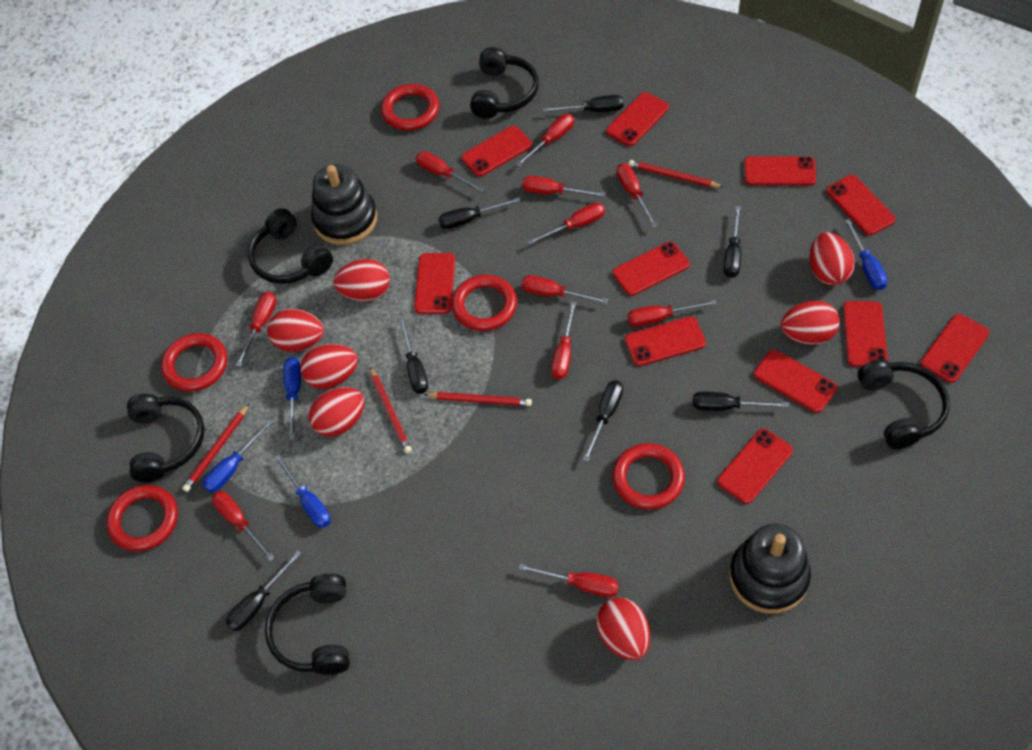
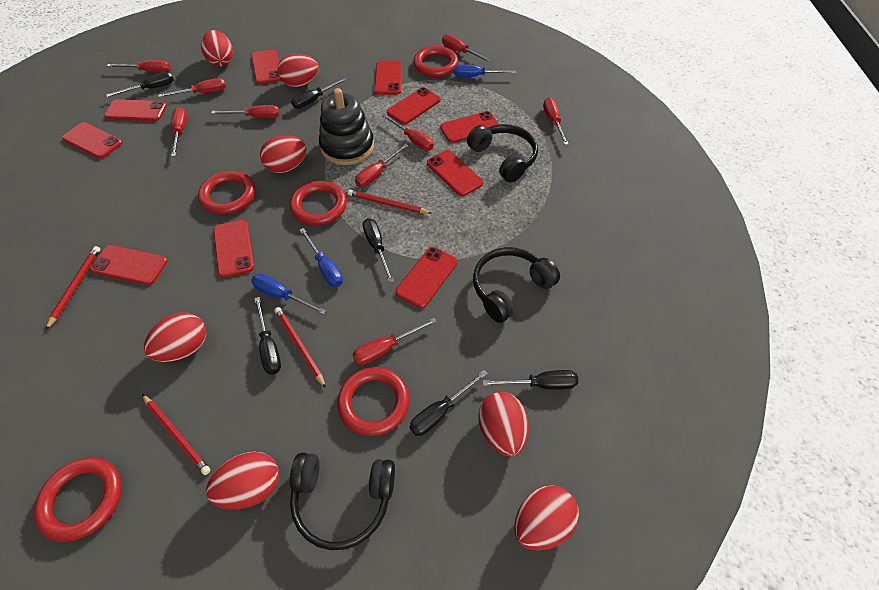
black headphones: [127,394,204,482] [248,208,333,284] [265,574,350,675] [470,47,539,119] [858,359,950,449] = 5 -> [290,452,395,550] [467,124,538,183] [473,247,560,323] = 3
black screwdriver: [226,550,302,631] [399,318,428,394] [438,197,520,229] [543,95,623,112] [583,381,623,462] [693,392,788,411] [724,206,741,278] = 7 -> [106,72,174,97] [254,297,281,375] [291,77,347,109] [363,218,394,283] [410,370,488,436] [483,370,578,390] = 6
black stacking toy: [311,164,377,245] [729,523,811,614] = 2 -> [319,88,374,165] = 1
blue screwdriver: [203,420,273,493] [274,455,331,528] [283,357,301,439] [845,219,888,290] = 4 -> [251,274,326,315] [300,228,343,287] [454,65,516,77] = 3
red phone: [414,253,455,314] [461,126,532,177] [606,92,669,146] [613,241,690,296] [625,316,706,366] [717,429,793,504] [744,156,816,186] [754,350,837,413] [826,175,896,236] [843,301,888,367] [920,314,990,383] = 11 -> [62,122,123,159] [90,245,168,285] [104,99,167,121] [213,220,254,278] [251,50,281,84] [374,61,402,95] [387,87,441,125] [396,247,458,308] [427,150,483,196] [440,111,499,143] = 10
red screwdriver: [212,491,275,561] [236,292,277,367] [416,151,485,193] [516,114,574,167] [519,564,619,597] [521,275,608,304] [522,176,605,197] [528,203,605,245] [551,301,577,379] [617,163,658,228] [627,300,716,327] = 11 -> [107,60,171,73] [158,78,226,97] [171,107,187,157] [211,105,280,118] [352,318,436,365] [355,144,408,187] [382,114,434,151] [442,34,491,62] [543,98,569,145] = 9

